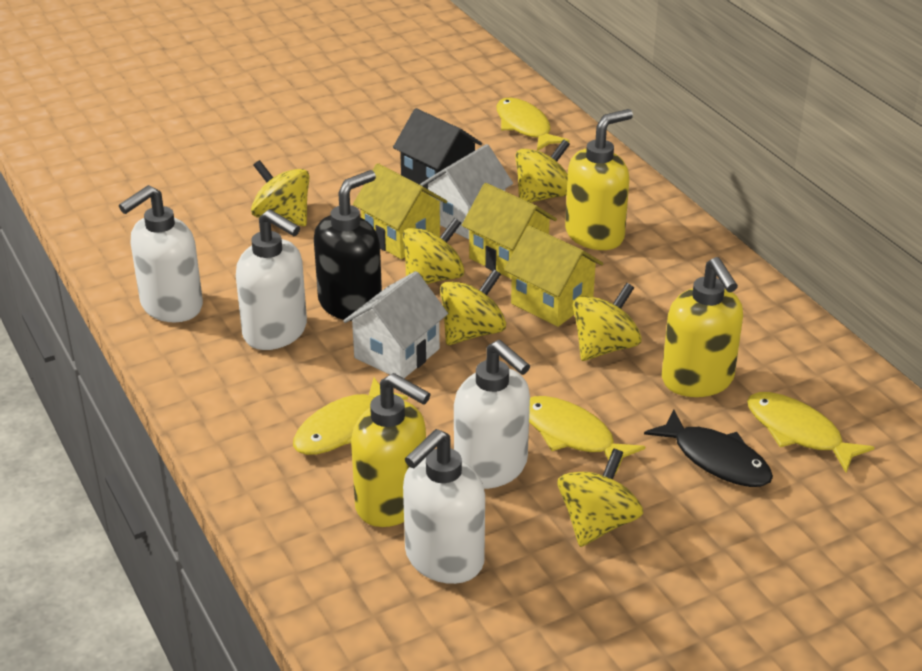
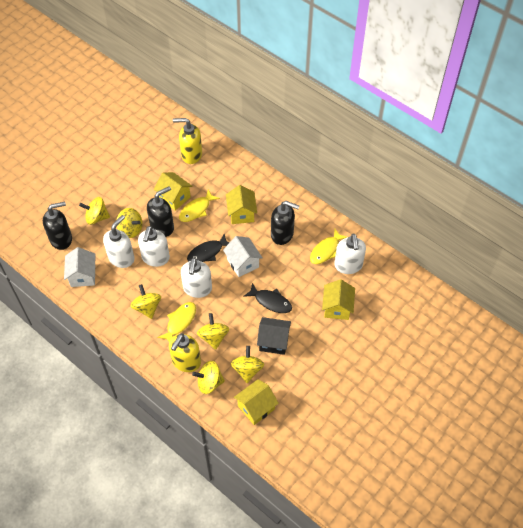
black fish: [644,410,773,487] = 1 -> [187,234,229,262] [243,283,292,313] = 2
black soap dispenser: [314,170,382,321] = 1 -> [43,201,72,250] [147,186,174,237] [271,201,299,245] = 3
yellow fish: [293,378,408,455] [496,97,570,151] [529,396,645,474] [747,392,875,472] = 4 -> [157,302,196,341] [179,190,220,222] [310,229,347,264] = 3
yellow house: [353,163,447,259] [462,183,557,279] [504,226,603,327] = 3 -> [154,172,192,211] [226,185,257,224] [234,379,279,425] [322,279,355,320] = 4
yellow soap dispenser: [351,373,430,527] [565,109,633,250] [662,257,743,397] = 3 -> [169,333,201,372] [173,118,202,164] = 2

